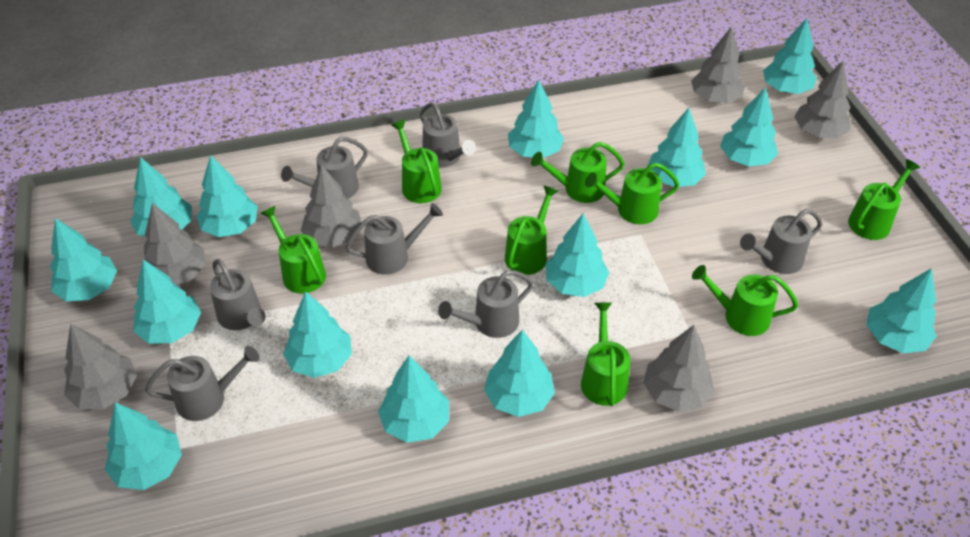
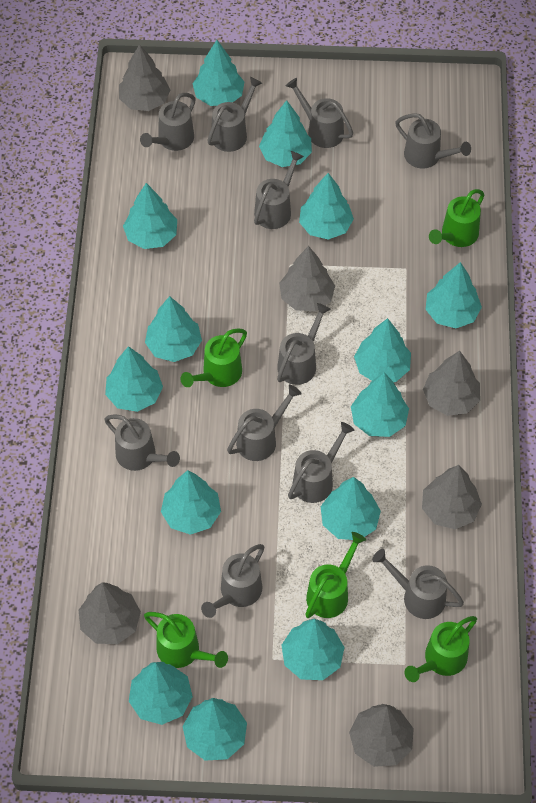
green watering can: [260,206,326,294] [391,120,442,203] [505,185,558,275] [531,142,625,203] [581,303,630,406] [585,163,680,224] [692,265,798,336] [848,159,920,240] = 8 -> [144,612,228,668] [181,328,247,387] [305,532,366,618] [404,616,477,682] [429,189,484,247] = 5
grey watering can: [145,346,260,421] [210,259,266,330] [281,137,368,199] [345,203,443,275] [420,103,476,168] [438,270,534,338] [740,209,822,274] = 7 -> [104,414,180,471] [140,93,196,151] [201,544,264,618] [207,77,262,152] [227,385,302,461] [254,151,304,229] [277,303,331,385] [286,78,353,148] [288,422,354,503] [372,549,464,619] [395,113,471,169] = 11

